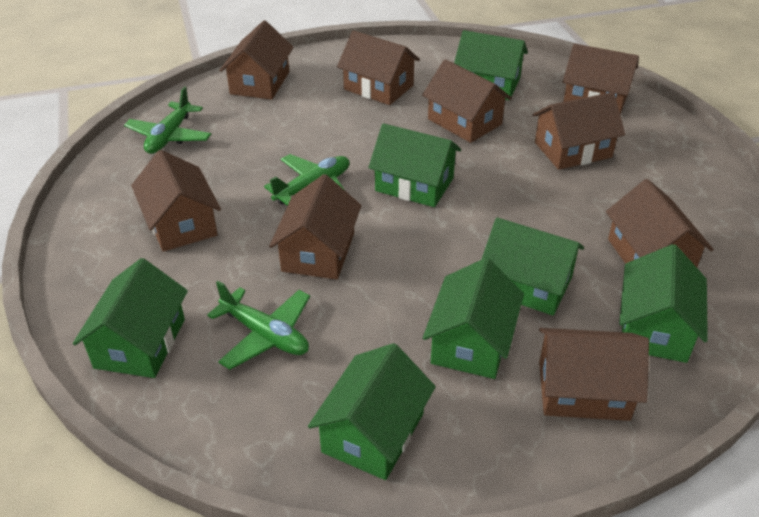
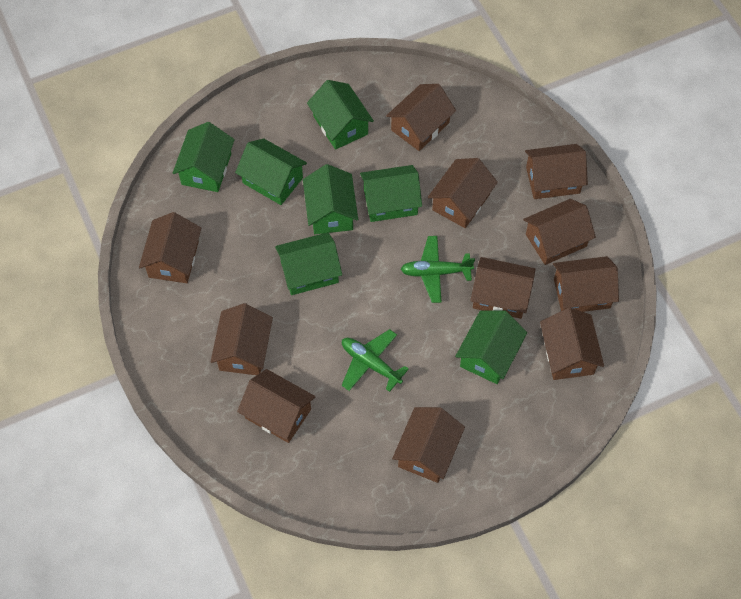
brown house: [131,150,221,252] [219,21,294,100] [269,174,361,280] [337,30,420,105] [422,59,512,143] [532,92,625,170] [539,328,649,421] [563,44,639,114] [606,179,714,267] = 9 -> [139,212,201,283] [211,303,273,375] [237,369,316,443] [386,84,456,151] [392,407,465,483] [428,158,498,228] [470,257,535,319] [523,199,596,265] [525,144,588,199] [540,308,604,380] [553,256,619,312] = 11
green plane: [124,86,211,154] [207,281,310,370] [264,154,350,206] = 3 -> [342,329,409,392] [401,236,475,303] = 2

